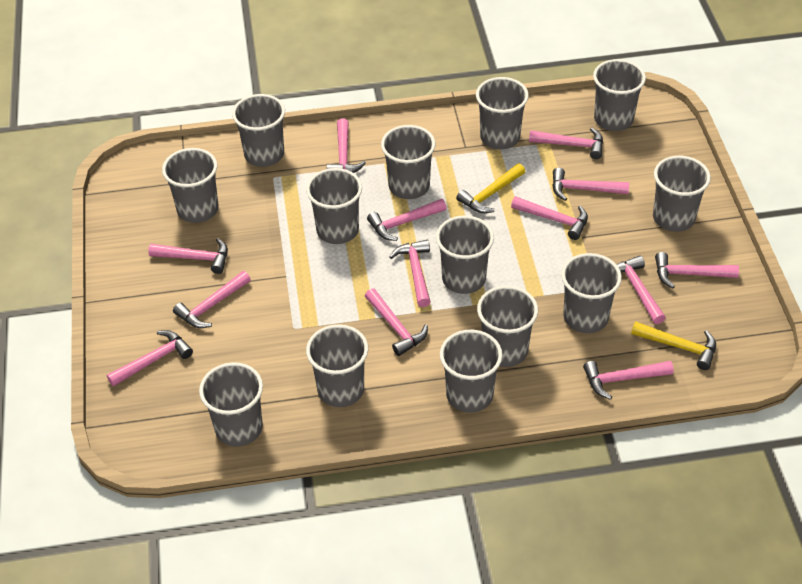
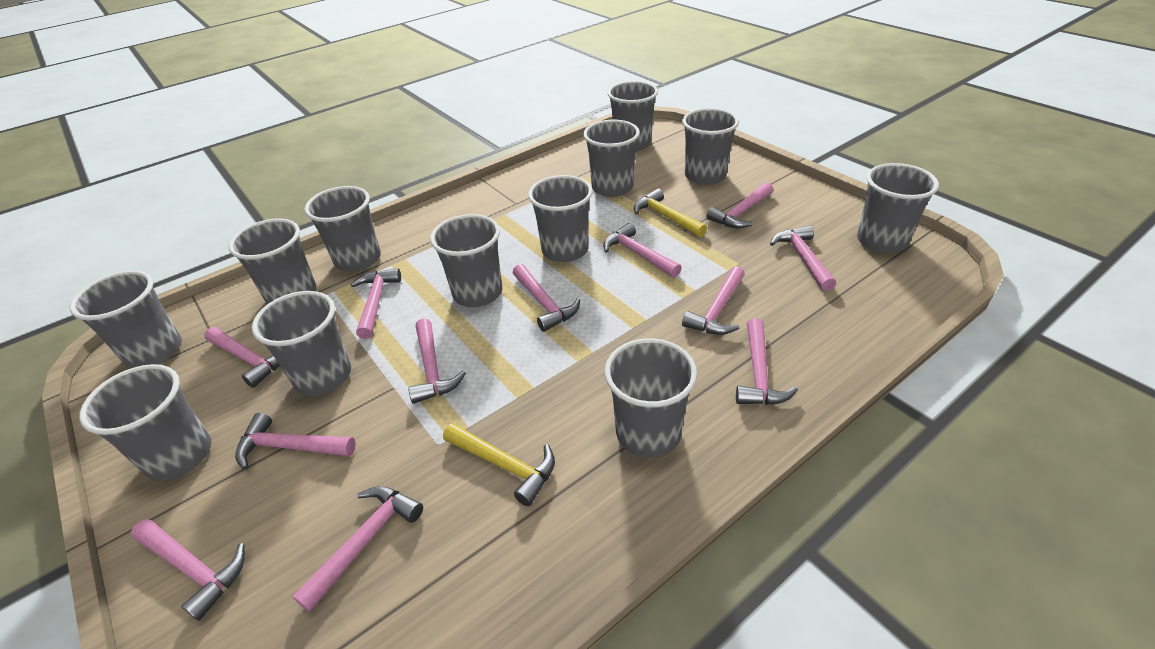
grey cup: [162,148,219,223] [199,362,263,447] [232,94,285,167] [306,168,362,244] [306,324,368,407] [381,125,436,199] [436,216,494,294] [440,330,503,413] [476,77,529,149] [477,286,538,367] [561,253,622,333] [593,59,646,131] [653,156,711,232] = 13 -> [69,271,182,368] [79,364,211,481] [229,219,317,304] [252,291,351,396] [304,186,381,272] [430,214,502,307] [528,175,593,262] [583,120,640,197] [605,338,697,458] [607,81,658,151] [682,108,739,185] [857,163,939,253] = 12
pink hammer: [107,330,193,387] [148,238,228,274] [173,271,251,328] [327,118,366,173] [365,288,428,356] [367,199,447,241] [389,240,431,307] [511,196,588,240] [529,128,603,159] [552,168,629,201] [583,361,674,400] [616,255,666,324] [655,252,739,288] = 13 -> [131,519,245,621] [204,327,280,388] [235,413,356,470] [292,486,423,612] [351,268,401,339] [408,318,466,404] [513,264,580,332] [603,223,682,278] [682,266,745,335] [706,182,773,228] [736,318,798,405] [770,225,836,291] = 12

